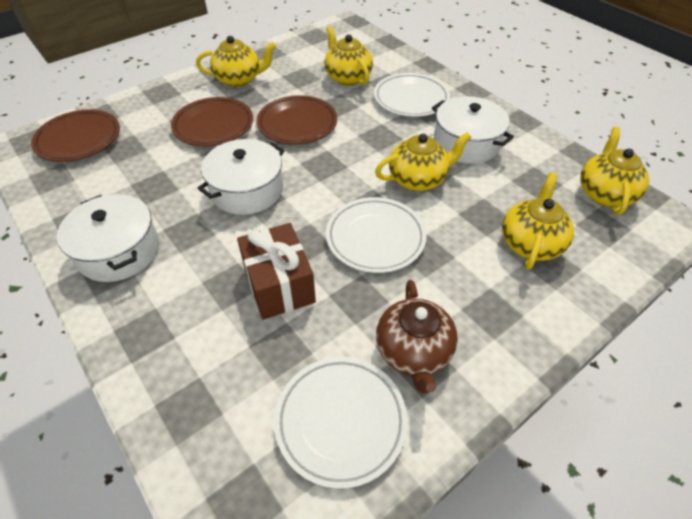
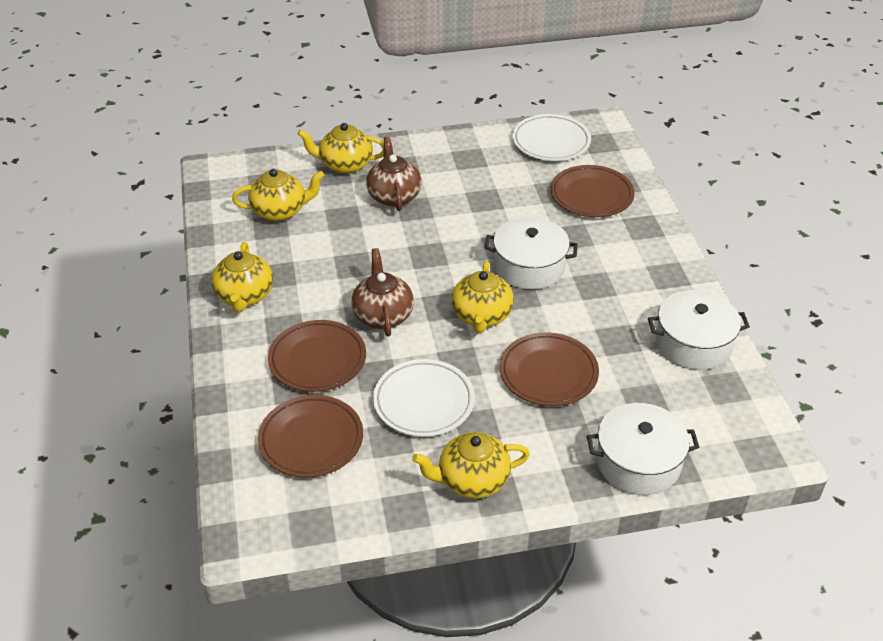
brown gift: [237,223,316,320] = 1 -> none = 0
brown plate: [31,109,120,162] [171,97,253,146] [257,95,337,144] = 3 -> [258,395,363,478] [268,320,366,392] [500,332,599,406] [551,165,635,217] = 4
brown teapot: [376,280,458,393] = 1 -> [352,248,414,337] [366,137,421,211] = 2
white plate: [274,357,408,489] [326,197,427,273] [374,73,450,117] = 3 -> [373,359,475,437] [512,114,591,161] = 2

